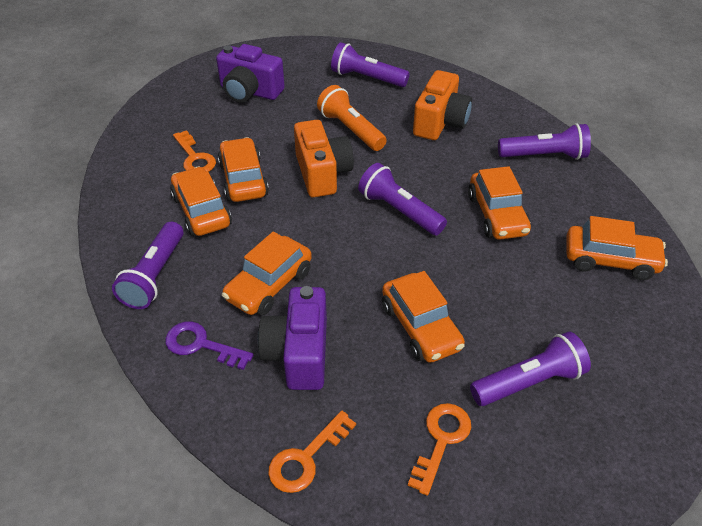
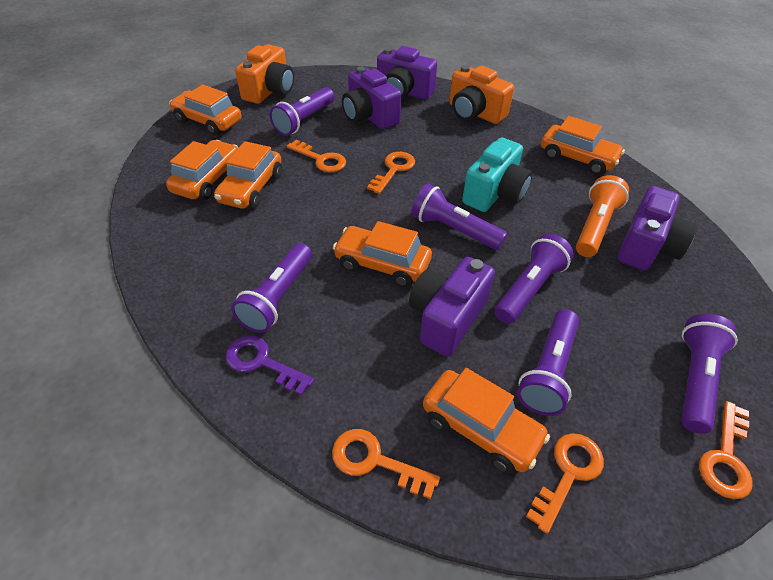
orange key: [173,130,216,172] [268,410,356,493] [408,403,471,496] = 3 -> [287,140,346,173] [332,429,440,499] [367,152,415,194] [526,433,604,534] [699,401,753,499] = 5
purple camera: [216,44,285,103] [258,286,327,390] = 2 -> [342,67,401,130] [377,46,437,100] [409,257,495,356] [618,186,697,271] = 4
purple flashlight: [112,222,183,309] [331,42,410,87] [358,163,447,235] [470,331,591,406] [498,123,591,160] = 5 -> [231,243,312,333] [270,87,335,136] [411,184,507,250] [494,234,574,324] [517,309,579,416] [681,314,738,434] = 6
turquoise camera: none = 0 -> [462,138,533,212] = 1

